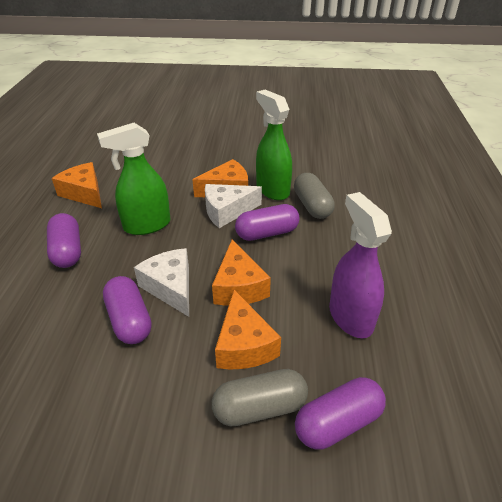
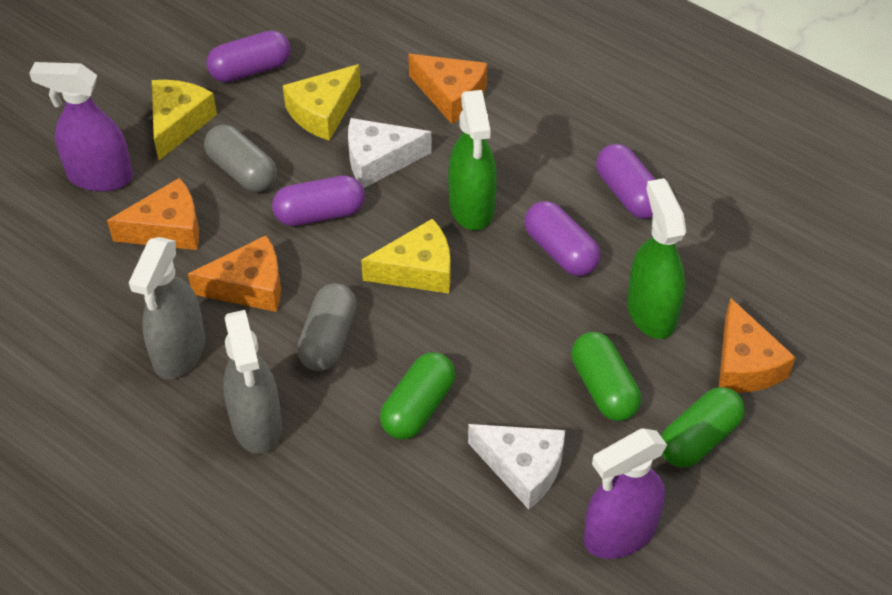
green capsule: none = 0 -> [380,352,455,440] [571,332,641,421] [661,387,745,468] = 3
grey spray bottle: none = 0 -> [129,237,205,379] [223,310,282,454] = 2
purple spray bottle: [329,192,392,338] = 1 -> [29,62,133,192] [584,428,667,559] = 2
yellow cheese: none = 0 -> [152,80,217,160] [283,64,361,141] [361,218,451,294] = 3

